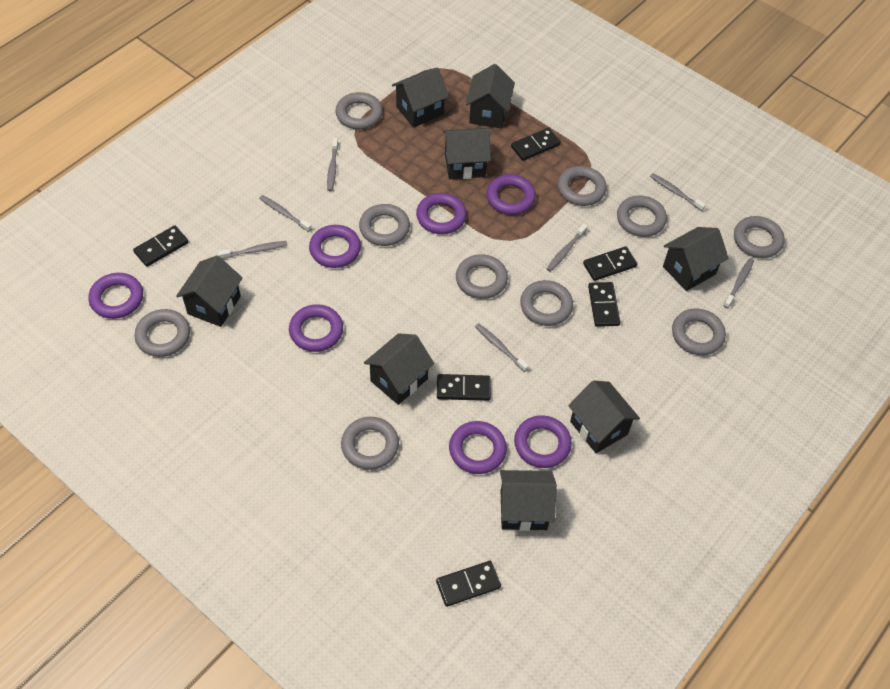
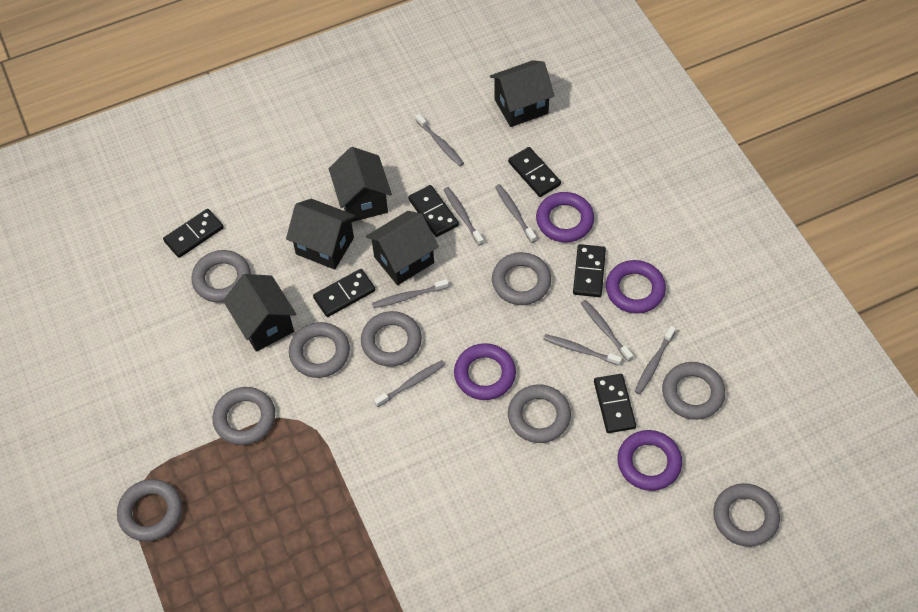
black house: [176,255,243,327] [364,333,434,405] [392,67,449,128] [443,128,491,179] [466,64,515,129] [500,470,557,531] [568,380,640,454] [663,227,729,291] = 8 -> [223,274,296,352] [286,199,356,270] [329,147,392,222] [366,211,439,285] [490,60,555,127] = 5
grey ring: [134,309,190,357] [335,92,383,129] [341,417,399,470] [359,204,410,246] [456,254,508,299] [520,280,573,326] [558,166,607,206] [617,195,667,237] [672,309,726,355] [734,216,785,258] = 10 -> [117,479,182,542] [192,250,251,303] [212,387,275,445] [289,322,350,378] [361,311,422,367] [492,252,551,305] [508,385,571,443] [662,362,725,420] [713,483,780,547] = 9
grey toothbrush: [218,241,287,259] [259,195,312,232] [327,138,338,191] [475,323,529,372] [547,224,588,272] [650,173,706,211] [724,258,754,308] = 7 -> [372,279,449,308] [374,360,445,407] [415,114,464,166] [444,187,484,246] [495,184,536,243] [543,334,622,366] [581,300,633,362] [634,326,676,395] = 8
purple ring: [89,273,143,319] [289,304,343,352] [309,225,361,268] [416,193,467,234] [449,421,507,474] [486,174,536,215] [514,415,572,468] = 7 -> [454,343,516,400] [536,192,594,243] [606,260,666,314] [617,430,682,491] = 4

